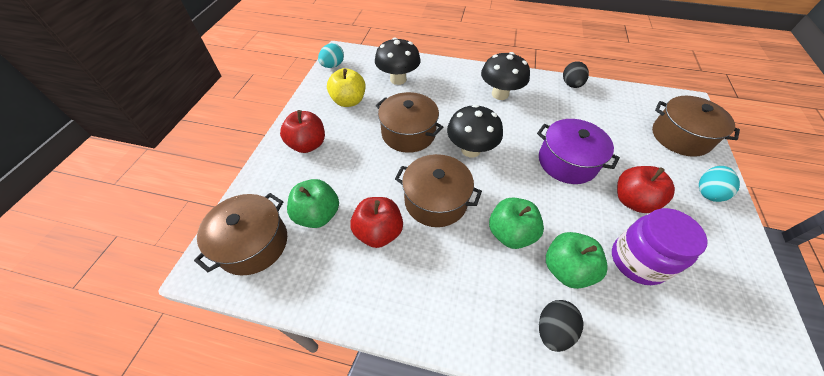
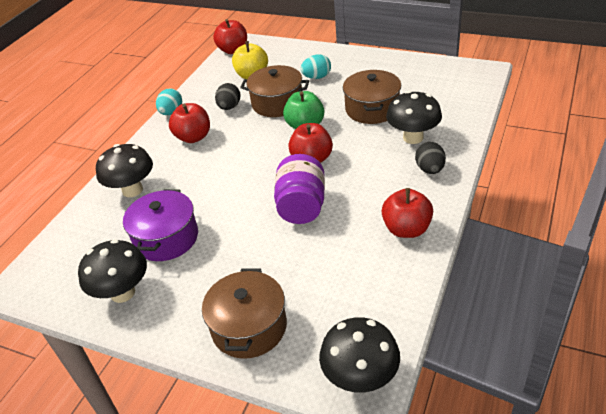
black mushroom: [375,37,421,85] [447,104,503,158] [481,52,530,100] = 3 -> [78,239,147,303] [96,144,153,197] [319,317,400,393] [386,91,442,144] = 4
brown pot: [194,193,287,275] [376,92,443,153] [395,154,482,227] [652,96,740,157] = 4 -> [202,269,287,359] [240,65,309,117] [343,70,401,124] = 3
green apple: [287,179,339,228] [489,197,544,249] [546,232,608,289] = 3 -> [283,91,324,129] = 1
red apple: [280,110,325,153] [350,197,403,248] [617,166,675,213] = 3 -> [169,103,210,143] [213,19,247,54] [288,123,333,163] [382,188,433,238] = 4

